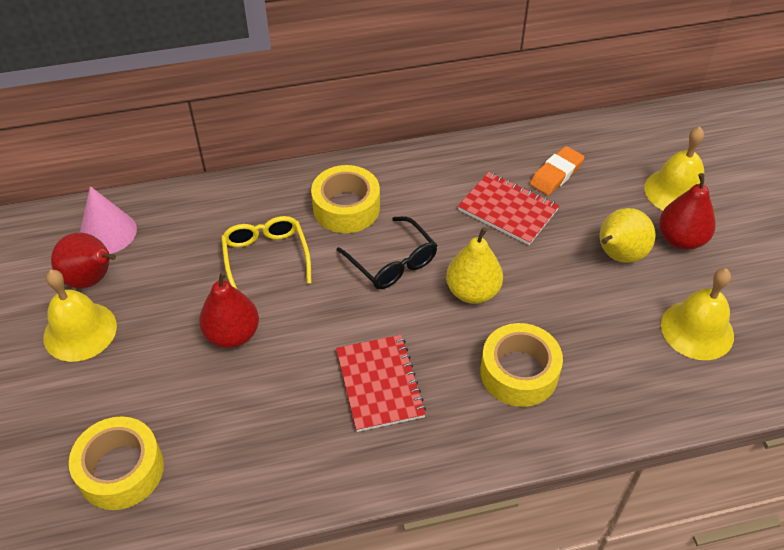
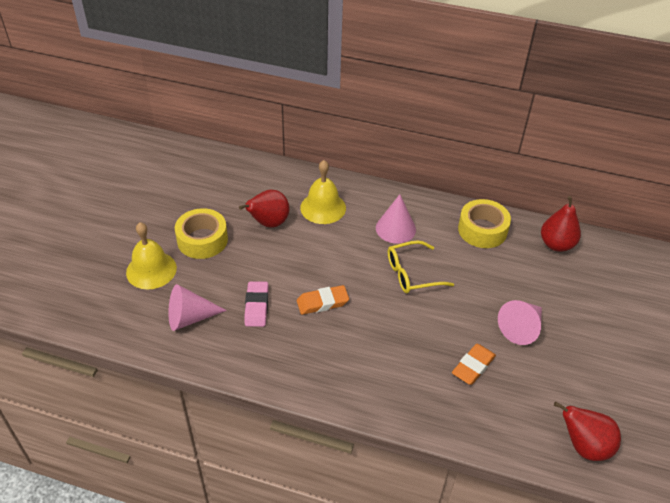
black glasses: [337,216,438,289] = 1 -> none = 0
orange eraser: [530,146,585,195] = 1 -> [297,285,349,315] [452,344,496,385] = 2
pink cone: [80,186,137,254] = 1 -> [168,284,227,331] [376,194,416,244] [498,300,542,345] = 3
pink eraser: none = 0 -> [244,281,268,327] = 1
red notebook: [336,335,426,432] [458,172,559,245] = 2 -> none = 0
yellow bell: [44,270,117,362] [644,127,704,210] [661,268,734,360] = 3 -> [126,222,177,289] [300,160,346,224] = 2
yellow pear: [446,227,503,304] [600,208,655,263] = 2 -> none = 0
yellow tape: [69,417,164,510] [311,165,380,233] [480,323,563,407] = 3 -> [175,208,228,259] [458,199,511,248] = 2

